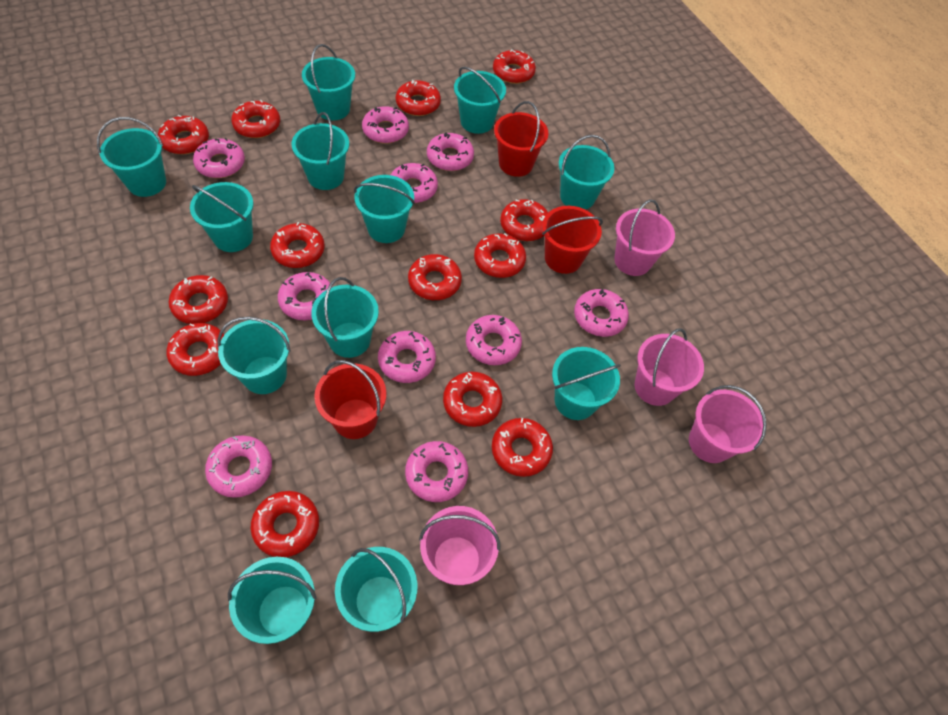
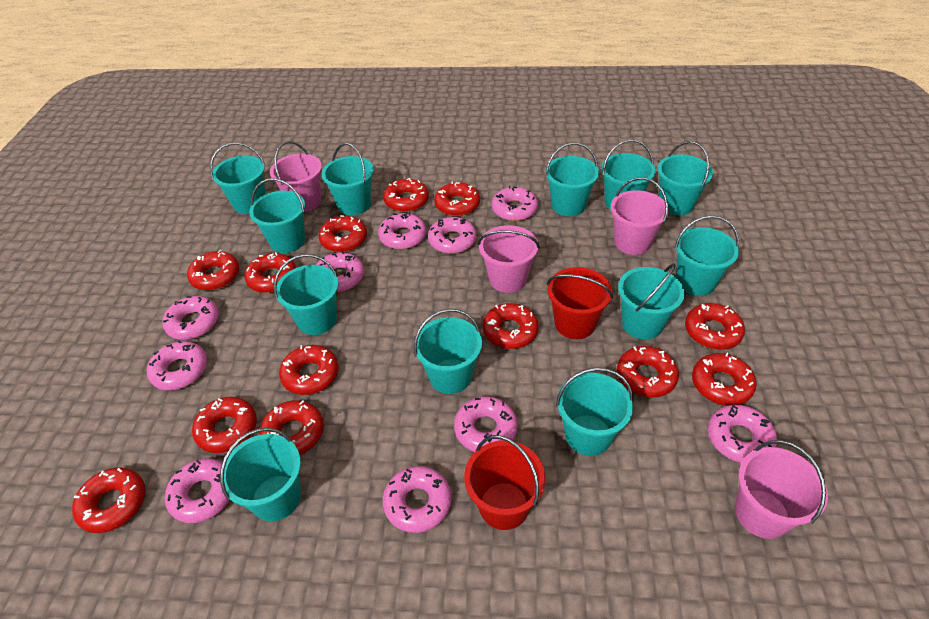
red bucket: [314,360,386,439] [494,101,548,177] [542,206,603,274] = 3 -> [464,435,546,530] [547,267,613,339] = 2

